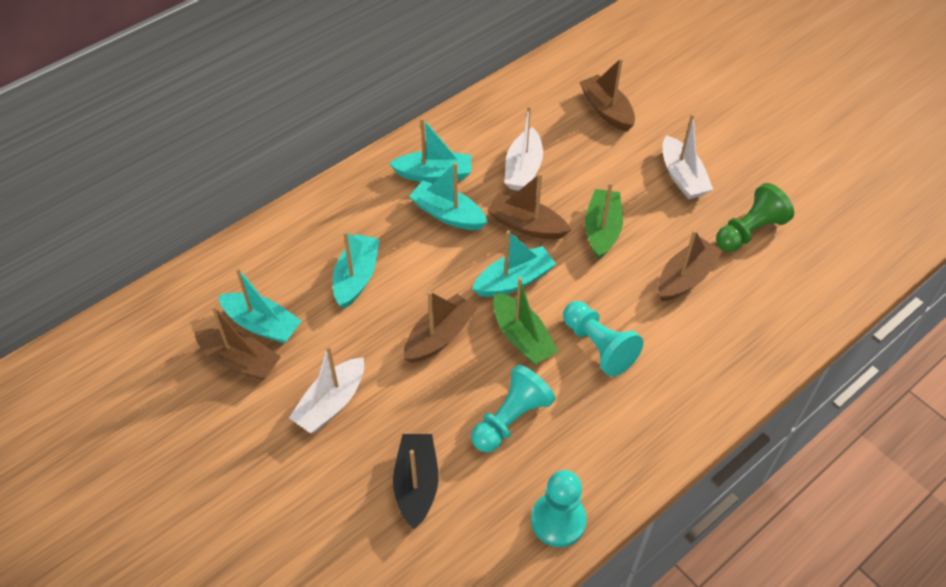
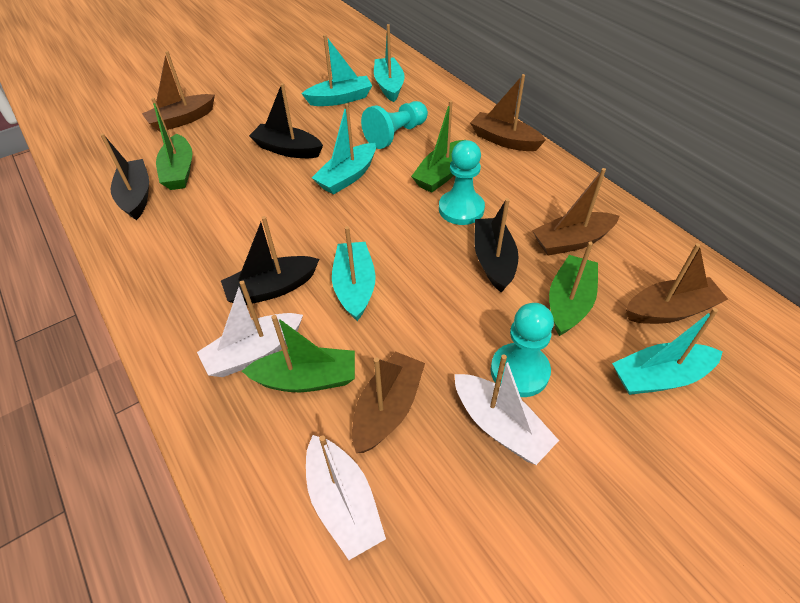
black boat: [393,434,438,529] = 1 -> [100,133,149,220] [221,216,319,305] [249,83,323,158] [474,198,519,293] = 4
green boat: [493,277,559,365] [585,182,623,260] = 2 -> [151,98,193,190] [242,315,355,392] [411,100,464,193] [549,241,598,336] = 4
green pawn: [716,183,794,252] = 1 -> none = 0

